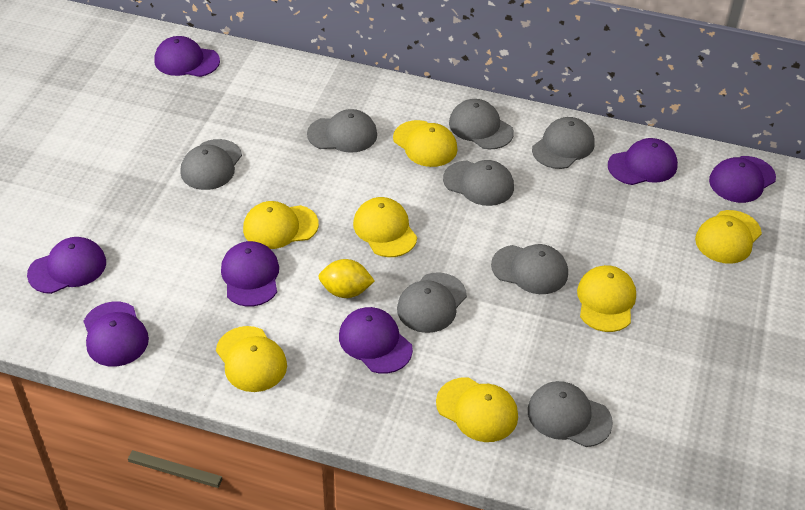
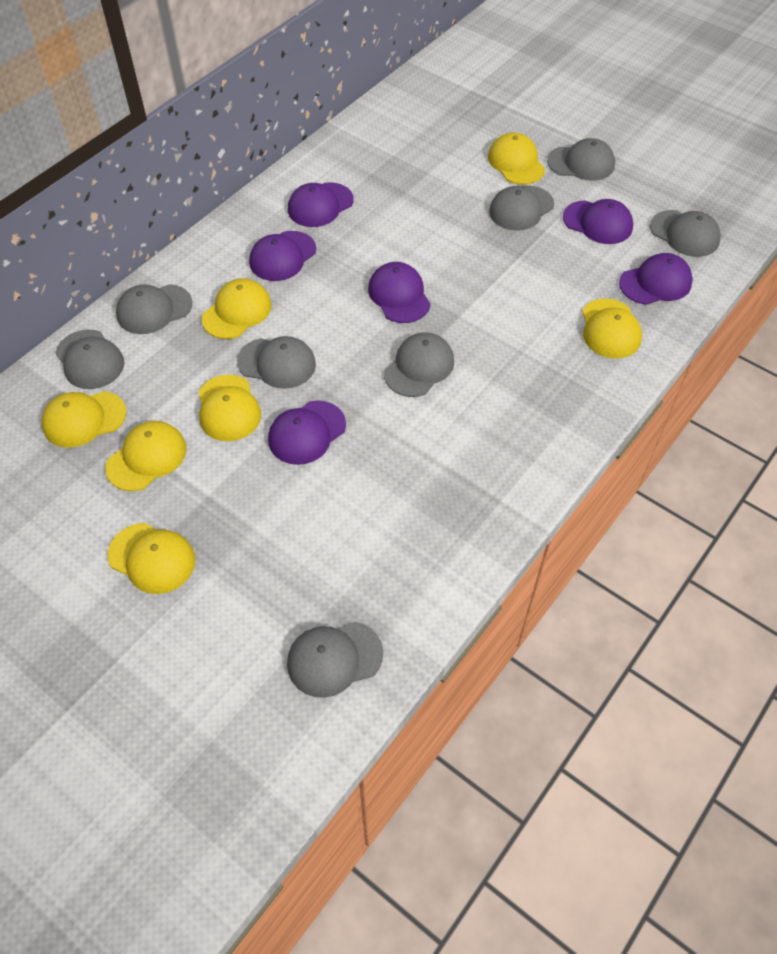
purple cap: [27,237,106,294] [84,301,149,367] [155,36,220,77] [221,241,279,307] [339,307,413,374] [608,138,678,185] [709,156,776,203] = 7 -> [249,231,316,281] [268,400,346,465] [288,182,353,227] [368,262,431,323] [563,199,633,244] [619,253,693,305] = 6
yellow lemon: [318,259,375,298] = 1 -> none = 0

